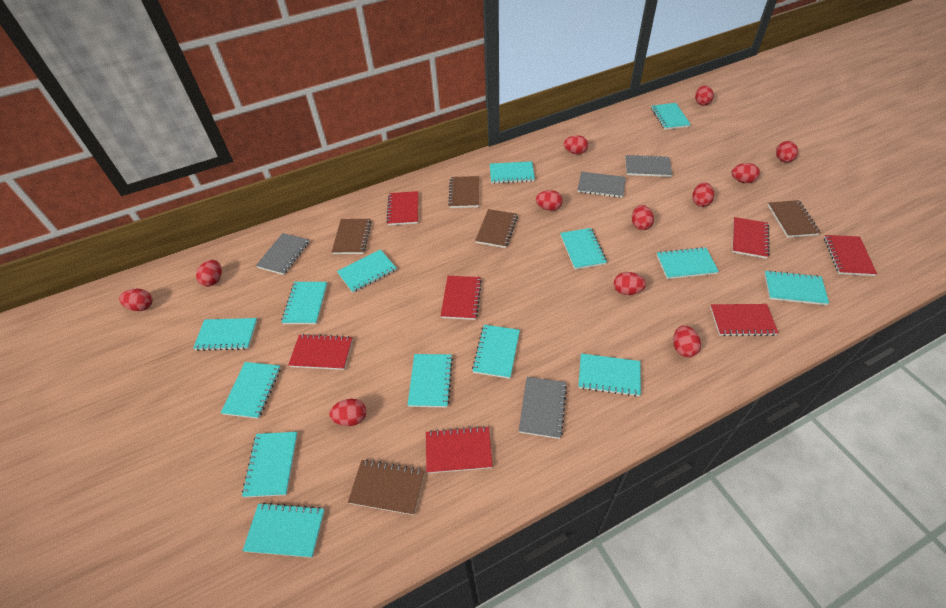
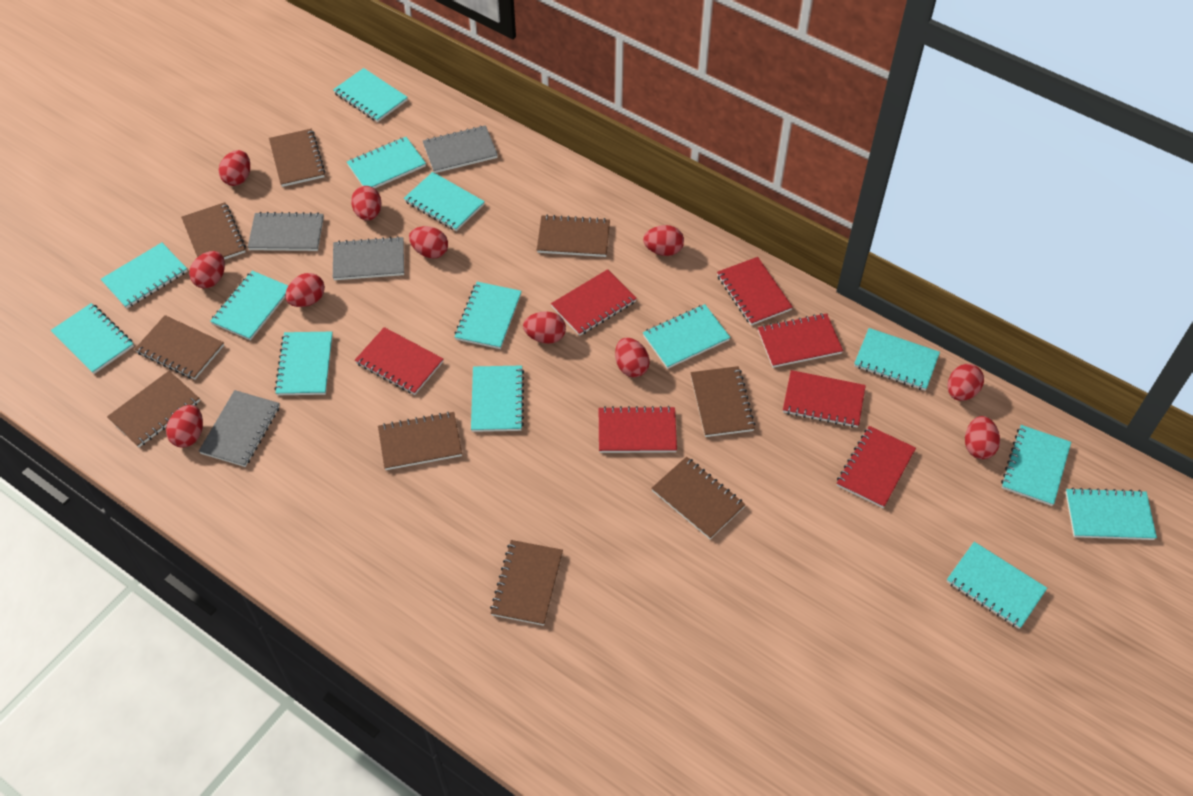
brown notebook: [332,219,371,254] [348,459,425,515] [448,176,479,208] [475,209,518,248] [768,200,821,237] = 5 -> [107,371,200,447] [135,315,224,380] [181,202,246,260] [269,129,325,187] [378,411,462,470] [490,540,563,626] [537,215,610,257] [651,457,746,539] [690,366,755,437] = 9
red egg: [119,289,152,311] [196,260,222,287] [329,399,366,426] [536,190,563,211] [564,135,588,154] [614,272,646,295] [632,205,654,230] [673,325,701,357] [692,183,714,207] [695,85,714,106] [732,163,760,183] [776,141,798,162] = 12 -> [166,405,203,447] [189,251,225,289] [219,150,250,186] [285,273,325,307] [351,186,382,221] [409,226,448,259] [523,311,566,344] [615,337,650,378] [643,225,684,256] [948,364,984,401] [965,416,1000,459] = 11

